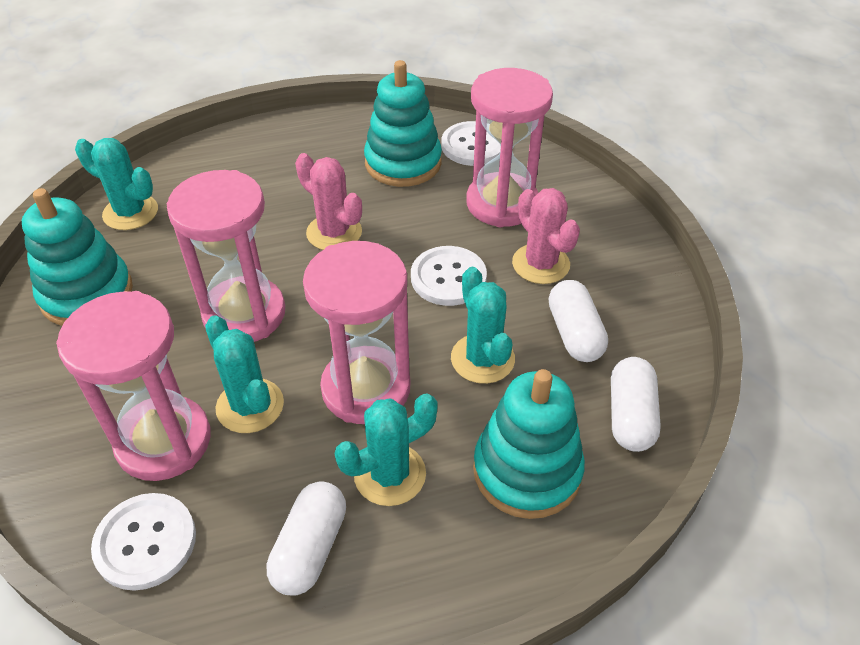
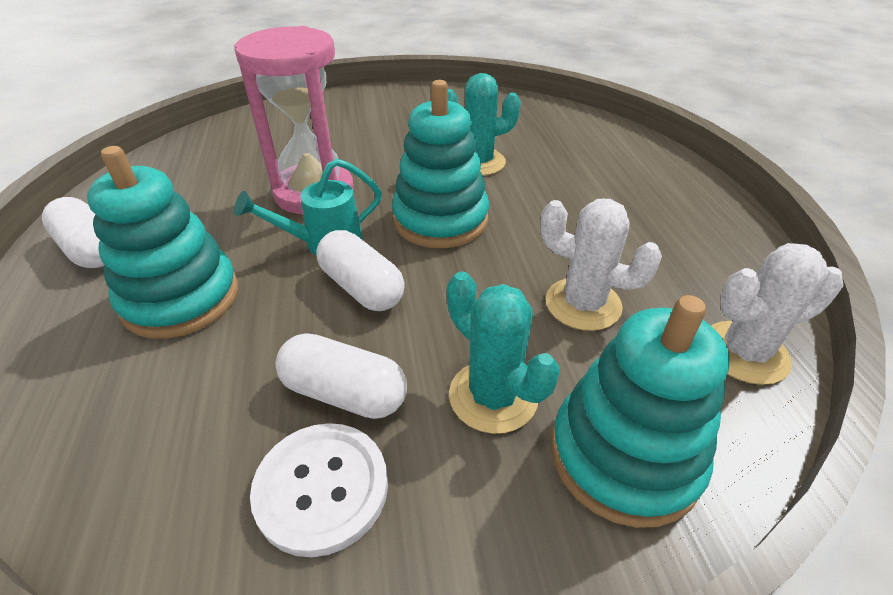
pink cactus: [295,153,362,250] [512,188,580,284] = 2 -> none = 0
pink hourglass: [56,291,211,481] [167,170,285,342] [303,241,410,424] [466,68,553,227] = 4 -> [234,26,354,214] = 1
turquoise cactus: [75,138,158,230] [205,316,284,433] [335,394,438,506] [451,267,515,384] = 4 -> [447,272,560,434] [448,73,521,176] = 2
turquoise watering can: none = 0 -> [234,158,382,256] = 1
white button: [91,493,196,591] [411,246,487,306] [441,121,501,166] = 3 -> [250,423,388,557] = 1
white cactus: none = 0 -> [540,199,662,331] [711,243,844,385] = 2

